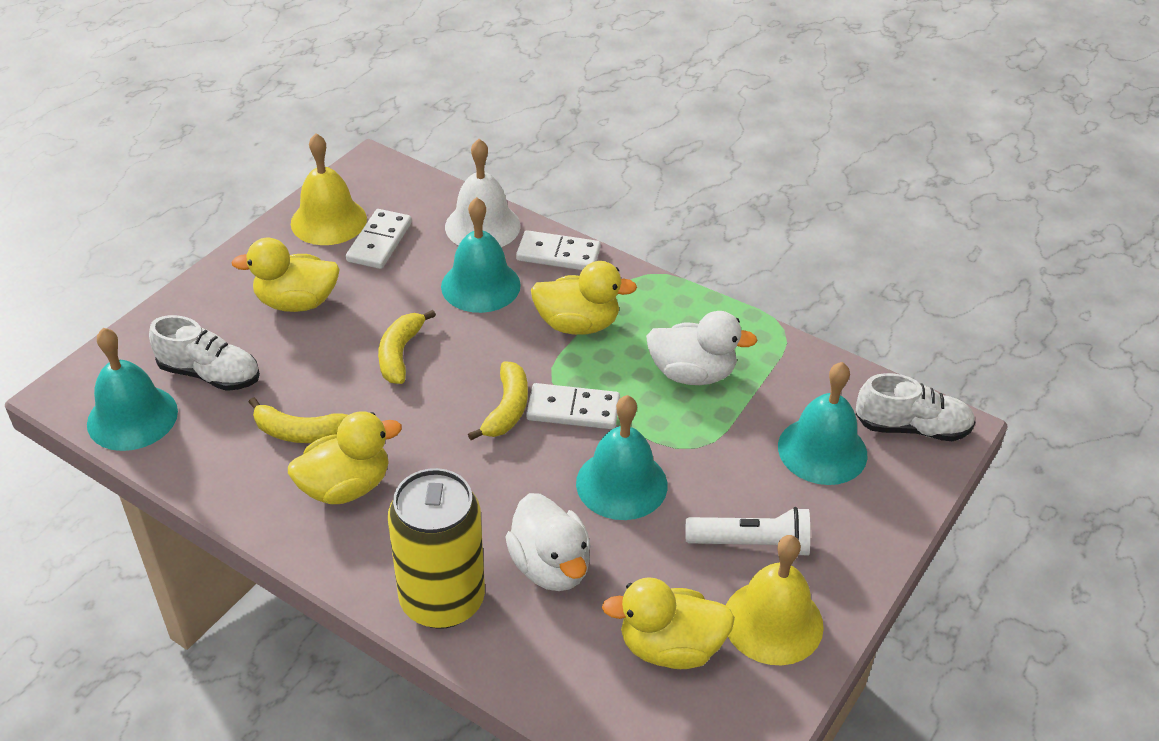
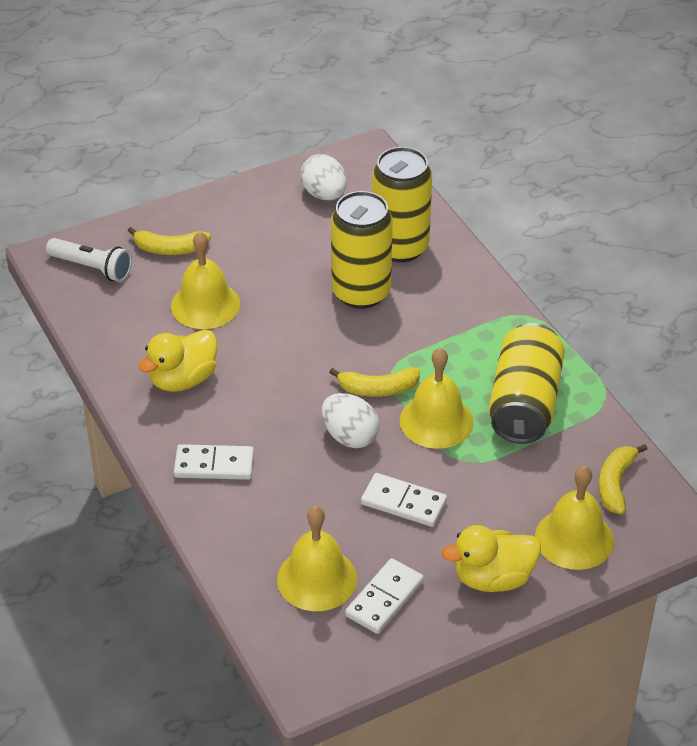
turquoise bell: [87,328,178,451] [441,197,521,313] [576,395,668,520] [778,362,867,485] = 4 -> none = 0
white bell: [445,139,521,247] = 1 -> none = 0
white duck: [506,493,591,591] [646,311,758,385] = 2 -> none = 0
white egg: none = 0 -> [301,154,347,201] [322,393,379,448] = 2
white shoe: [149,315,260,391] [856,373,976,441] = 2 -> none = 0
yellow bell: [291,133,367,245] [726,535,824,665] = 2 -> [171,232,240,329] [277,506,357,611] [400,348,474,449] [535,466,614,570] = 4
yellow can: [388,468,485,629] = 1 -> [331,191,393,309] [372,147,432,262] [489,323,565,444] = 3
yellow duck: [231,237,340,312] [288,411,402,504] [531,261,637,335] [602,577,735,669] = 4 -> [138,329,217,392] [442,525,541,592] = 2

